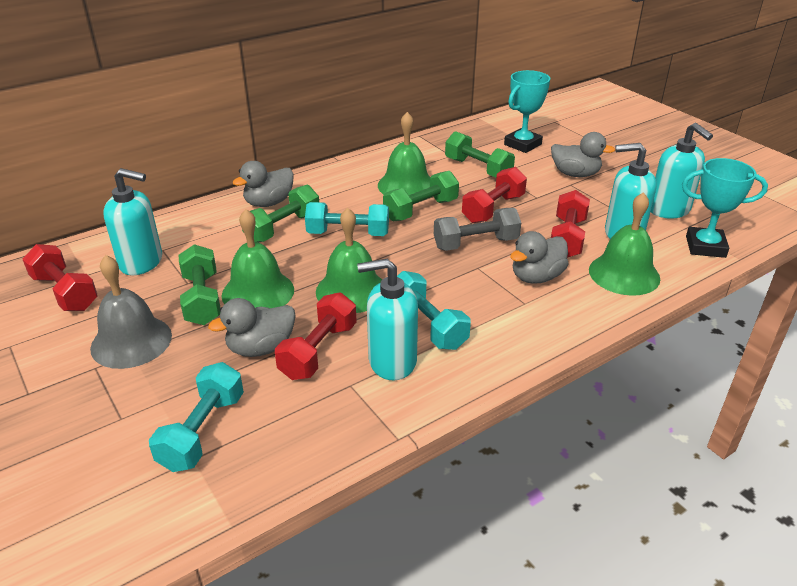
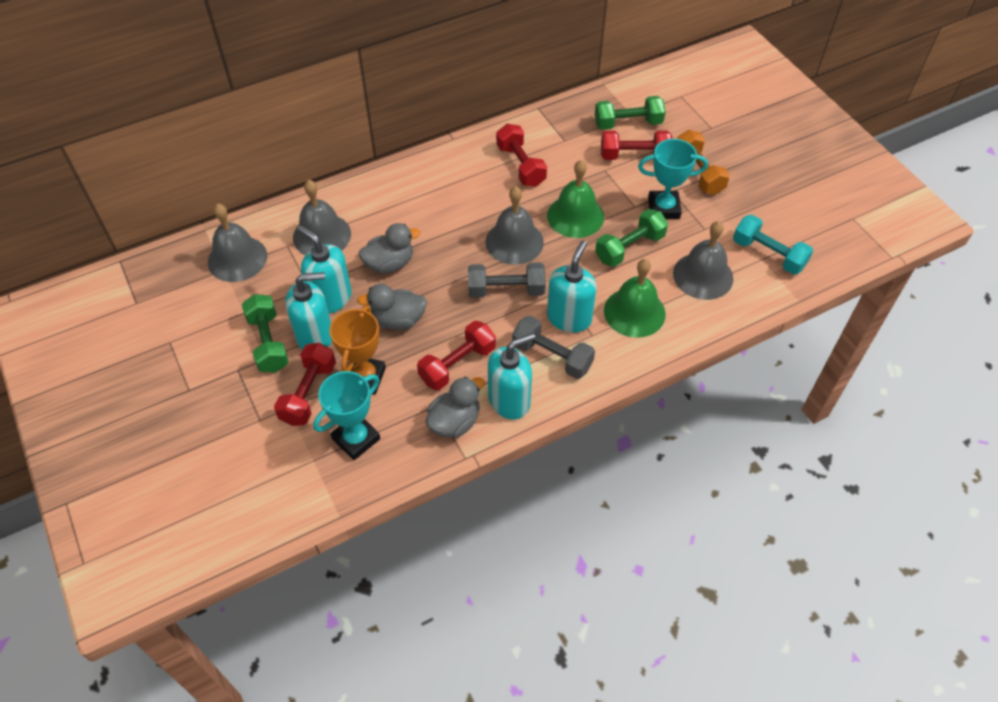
green bell: [222,209,294,308] [316,207,382,313] [378,112,430,195] [589,192,660,296] = 4 -> [547,160,604,238] [604,259,666,338] = 2
green dumbbell: [179,244,220,325] [242,185,319,242] [383,171,459,221] [445,131,515,178] = 4 -> [242,294,289,373] [595,96,666,130] [595,209,668,267] = 3
grey bell: [90,255,172,369] = 1 -> [208,204,267,282] [293,180,351,255] [485,186,544,265] [673,221,733,300] = 4
grey duck: [208,298,296,357] [233,161,294,207] [510,231,568,284] [551,132,615,177] = 4 -> [357,284,427,330] [359,223,420,274] [426,377,485,438] = 3
grey dumbbell: [434,208,521,251] = 1 -> [468,262,546,298] [512,316,595,379] = 2
orange dumbbell: none = 0 -> [677,130,730,195] = 1
orange trophy: none = 0 -> [330,306,386,395] = 1
turquoise dumbbell: [149,362,244,472] [305,202,389,236] [397,271,471,350] = 3 -> [733,215,813,275] = 1

